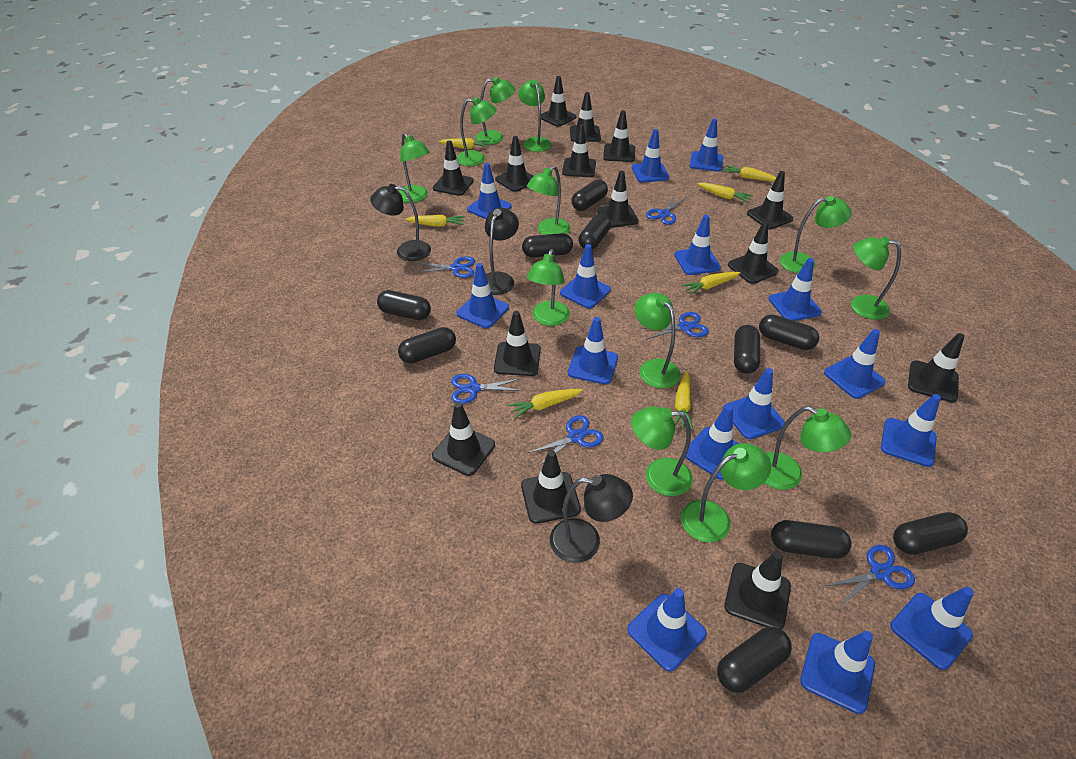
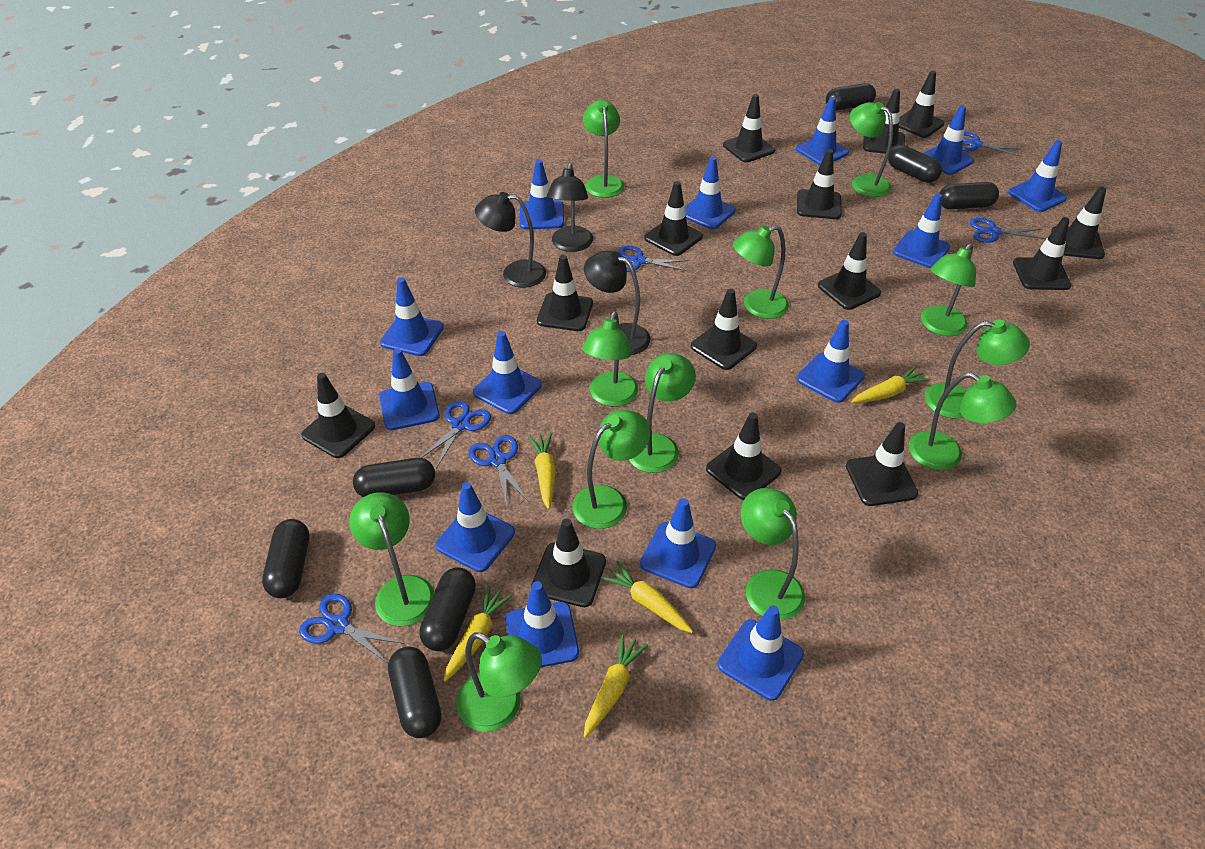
black capsule: [377,290,431,320] [398,327,456,363] [522,233,573,258] [571,179,608,211] [579,214,611,249] [717,627,792,693] [734,325,760,374] [759,315,819,350] [771,520,852,559] [893,512,968,555] = 10 -> [262,519,309,598] [353,458,435,497] [388,646,442,738] [420,567,476,651] [826,83,876,110] [888,145,942,183] [939,182,999,210] = 7
blue traffic cone: [457,263,509,328] [467,163,512,219] [560,244,611,309] [568,317,618,384] [627,588,707,671] [632,129,669,182] [674,215,721,275] [685,405,739,480] [690,118,723,172] [723,368,785,439] [769,258,822,321] [800,631,875,714] [824,329,886,399] [881,394,941,467] [890,587,974,670] = 15 -> [379,348,440,430] [380,277,444,356] [436,482,515,572] [473,331,542,414] [505,581,579,668] [520,159,564,229] [640,498,716,588] [685,156,736,230] [718,605,804,701] [796,97,849,165] [797,320,865,403] [893,193,950,268] [923,105,974,175] [1008,140,1067,212] = 14
yellow carrot: [405,215,465,226] [439,138,490,149] [508,389,583,419] [674,371,693,430] [681,272,740,295] [697,182,753,203] [723,165,776,181] = 7 -> [443,586,512,682] [528,433,556,510] [584,634,648,738] [601,561,693,633] [851,366,930,403] = 5

